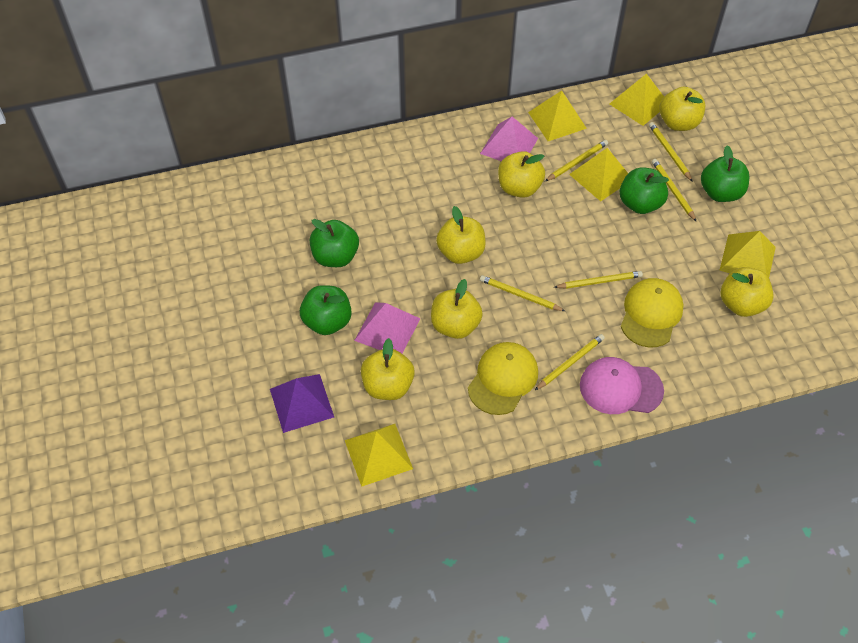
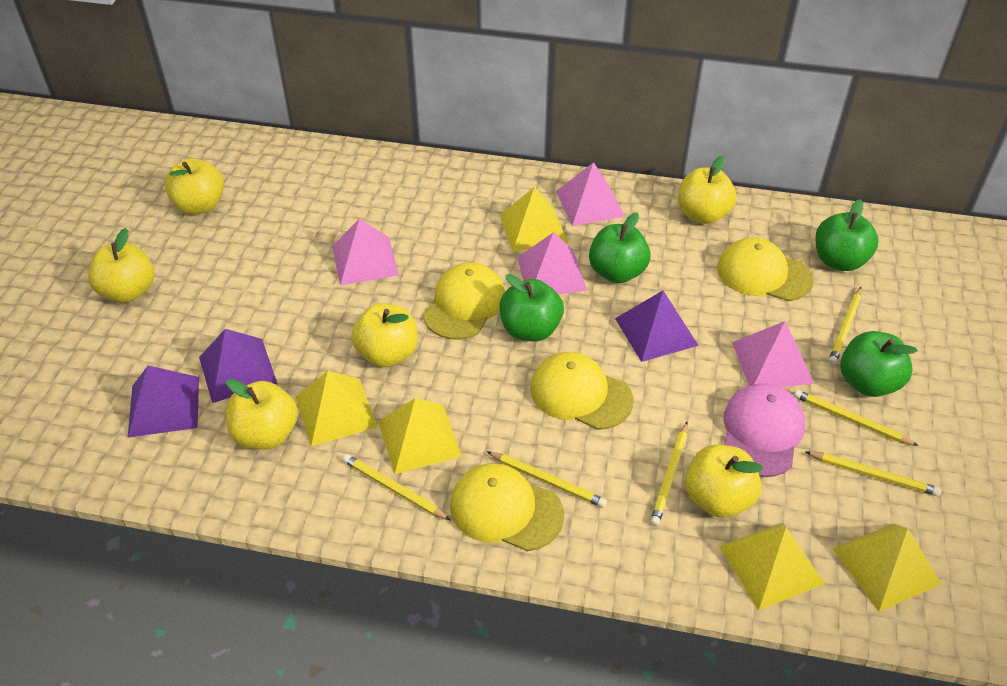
pink pyramid: [354,302,420,353] [480,117,538,161] = 2 -> [332,219,399,285] [517,232,587,294] [556,162,625,226] [732,321,814,387] = 4
purple pyramid: [270,374,334,433] = 1 -> [128,366,199,438] [199,329,277,403] [615,291,699,362] = 3
yellow cap: [468,342,538,415] [621,278,684,347] = 2 -> [423,262,505,340] [450,463,564,551] [530,352,633,430] [717,237,813,301] = 4

